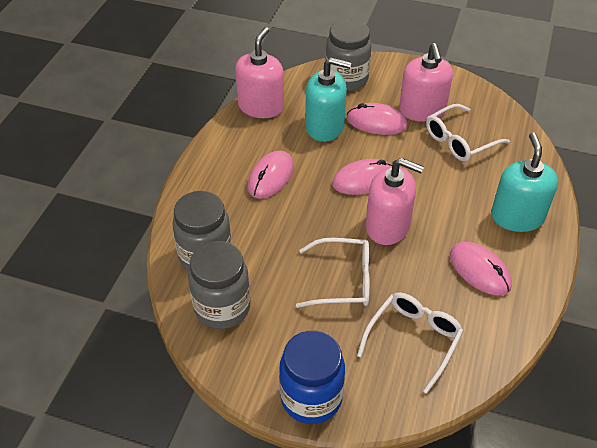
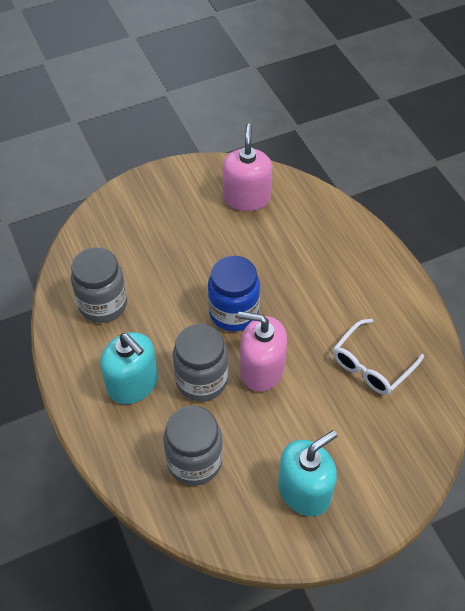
pink mouse: [247,151,294,199] [332,159,392,195] [347,103,408,135] [450,242,512,295] = 4 -> none = 0
pink soap dispenser: [235,27,284,118] [366,158,424,245] [399,43,453,122] = 3 -> [223,124,272,211] [238,312,287,392] = 2
white glasses: [296,238,370,308] [357,292,463,393] [426,104,510,161] = 3 -> [333,319,424,395] = 1

